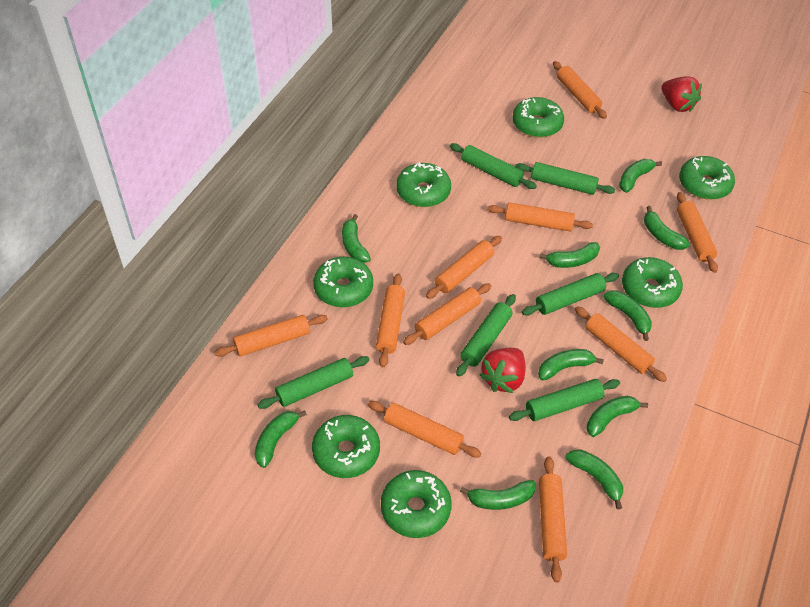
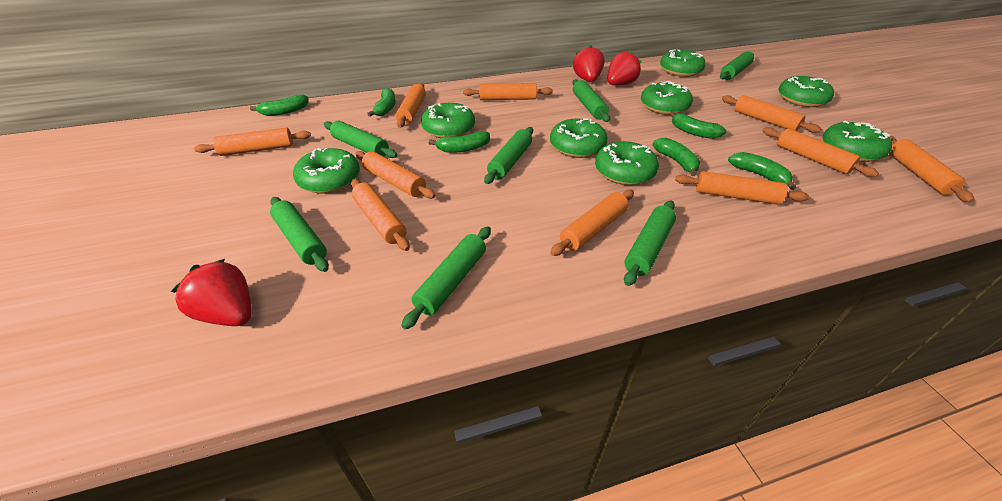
green banana: [255,410,307,468] [342,214,371,263] [460,480,536,510] [538,349,604,381] [539,242,600,268] [566,449,623,509] [587,396,648,437] [603,291,652,341] [619,159,662,193] [644,206,690,250] = 10 -> [250,95,309,116] [367,88,396,117] [429,131,490,153] [652,138,700,176] [670,112,727,139] [728,152,796,190] = 6
green donut: [312,415,380,478] [313,257,373,307] [381,470,452,538] [396,162,451,207] [512,97,564,138] [622,257,683,308] [679,156,735,200] = 7 -> [293,148,360,194] [421,103,475,138] [550,118,608,158] [595,141,659,185] [641,81,693,115] [660,49,706,77] [779,76,834,107] [822,121,892,162] = 8
green rolling pin: [258,356,369,409] [450,143,537,189] [456,294,516,376] [509,379,620,421] [515,162,615,195] [522,273,619,315] = 6 -> [270,197,329,272] [324,121,397,158] [401,226,491,330] [484,127,533,184] [572,79,610,122] [624,200,676,286] [720,51,754,80] = 7
red strawberry: [479,348,526,393] [661,76,702,112] = 2 -> [171,259,252,326] [573,45,605,82] [608,50,642,86] = 3

